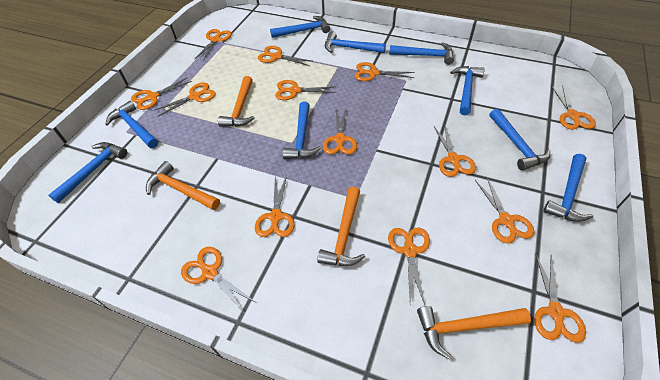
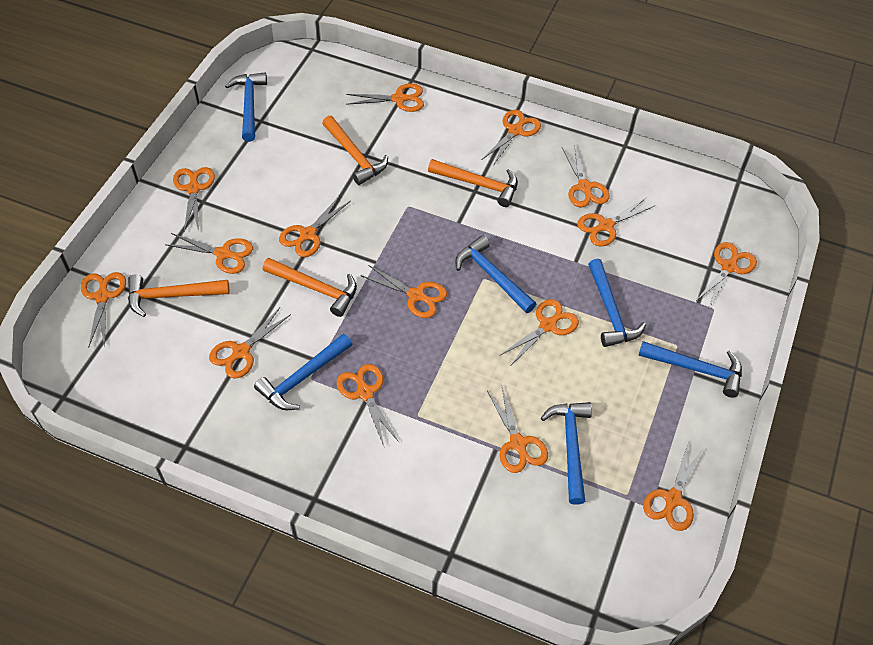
blue hammer: [48,142,127,203] [105,101,158,148] [270,16,330,38] [282,101,321,159] [325,31,386,53] [389,42,454,65] [450,66,485,115] [490,109,550,171] [543,154,593,222] = 9 -> [225,72,267,142] [254,334,352,410] [455,235,536,313] [541,402,592,505] [588,259,646,347] [638,341,742,398] = 6
orange scissors: [131,77,192,110] [153,83,216,117] [181,247,255,312] [195,29,232,61] [255,175,295,237] [258,46,312,66] [275,80,336,100] [323,108,357,154] [355,62,414,81] [388,228,430,305] [434,126,476,177] [475,178,534,243] [534,255,586,343] [552,85,596,130] = 14 -> [81,272,126,348] [165,233,253,274] [173,167,215,232] [209,308,291,379] [279,195,351,257] [337,364,399,446] [346,83,424,112] [360,265,447,318] [482,110,541,166] [487,387,548,473] [501,299,579,365] [562,144,610,207] [577,197,656,247] [643,442,704,531] [696,242,757,307] = 15

